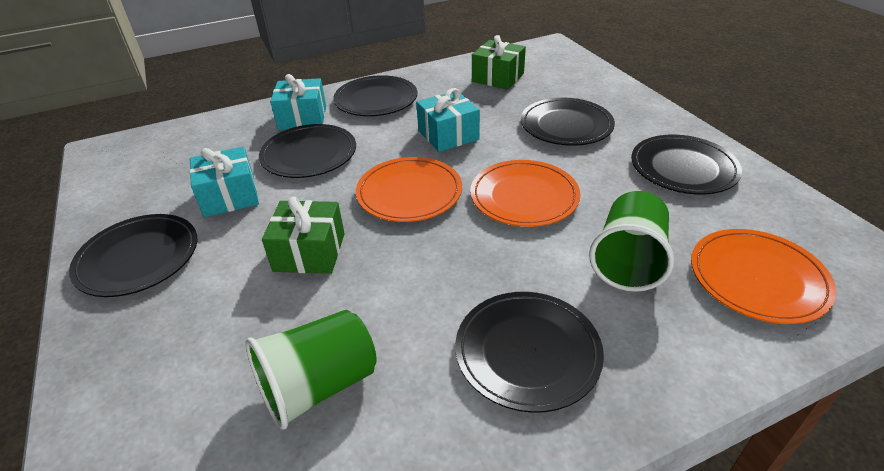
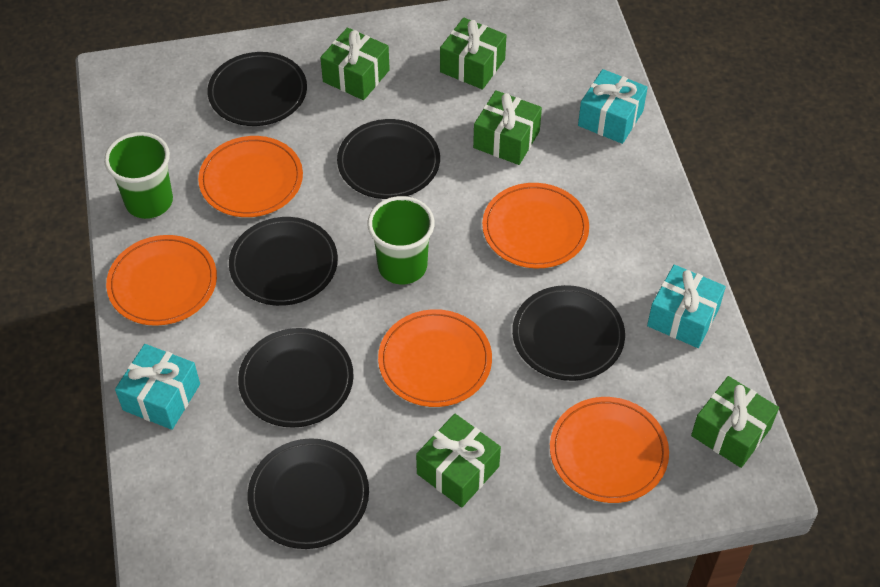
green gift: [262,197,345,274] [472,35,526,90] = 2 -> [320,27,390,100] [416,414,501,508] [440,18,506,90] [473,90,542,165] [691,376,779,468] = 5
orange plate: [356,157,462,222] [470,160,581,227] [691,229,836,324] = 3 -> [106,235,217,326] [198,136,303,217] [378,309,492,407] [482,183,589,268] [550,397,669,503] = 5

